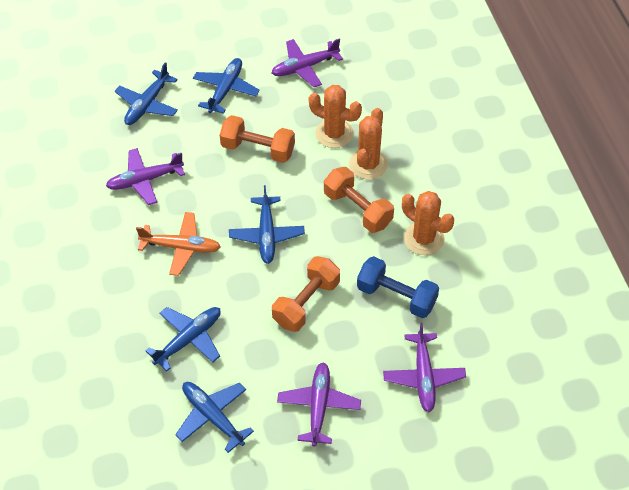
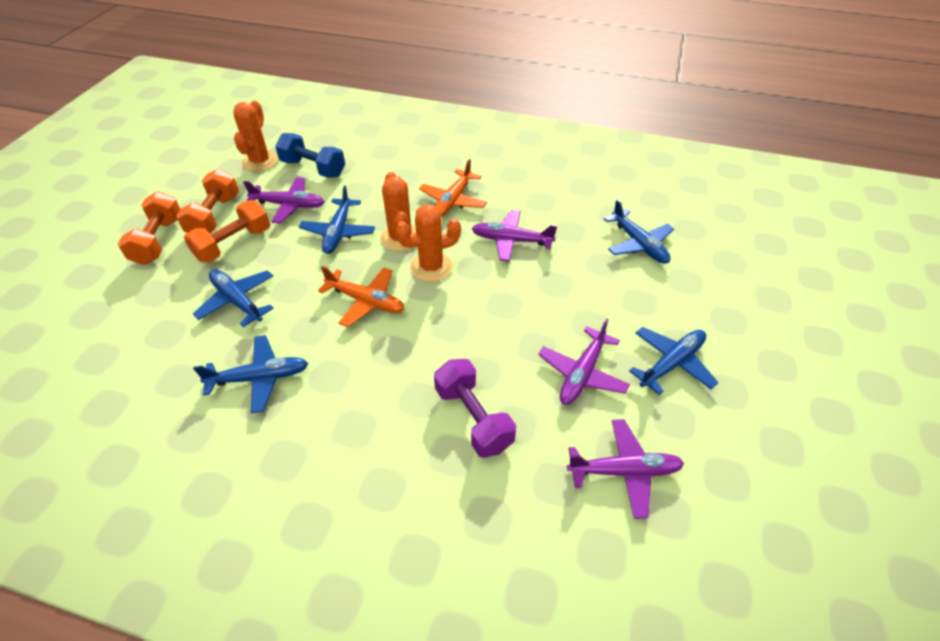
orange plane: [136,212,221,276] = 1 -> [318,266,404,327] [419,158,487,217] = 2
purple dumbbell: none = 0 -> [434,359,516,458] = 1

